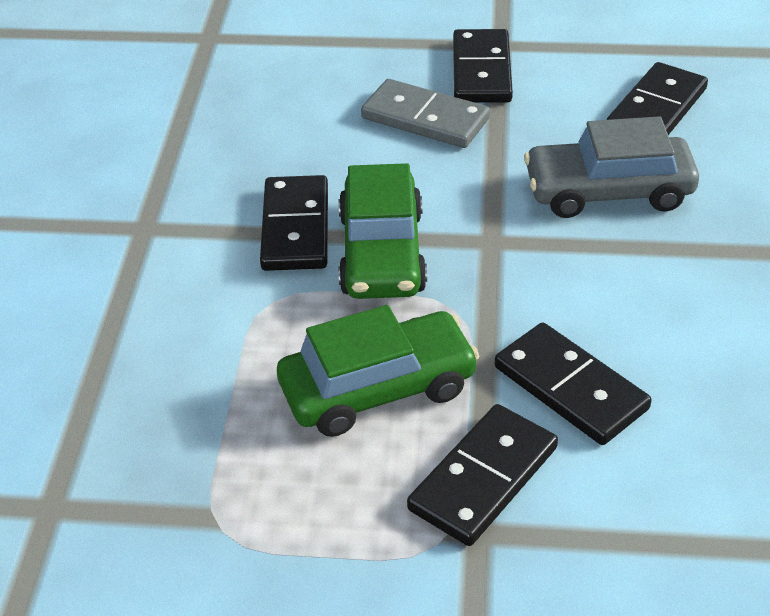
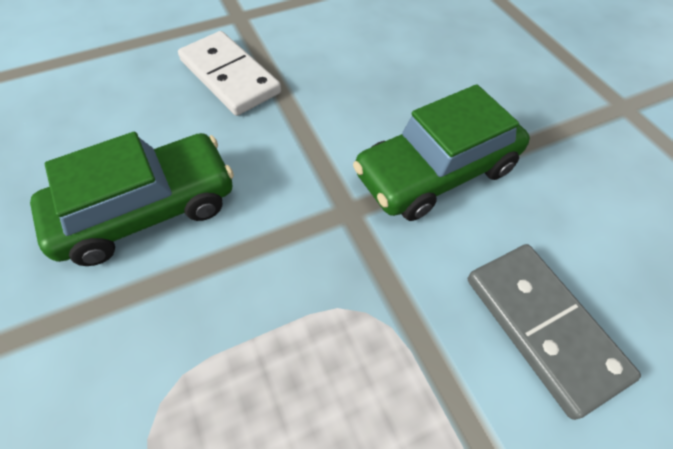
black domino: [260,175,328,271] [407,404,558,546] [453,29,513,103] [495,322,652,445] [607,62,708,135] = 5 -> none = 0
grey car: [524,116,699,218] = 1 -> none = 0
white domino: none = 0 -> [178,31,281,116] = 1

